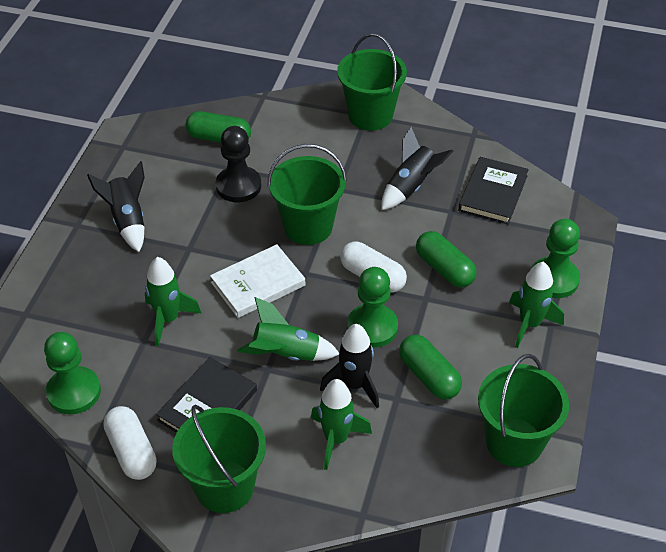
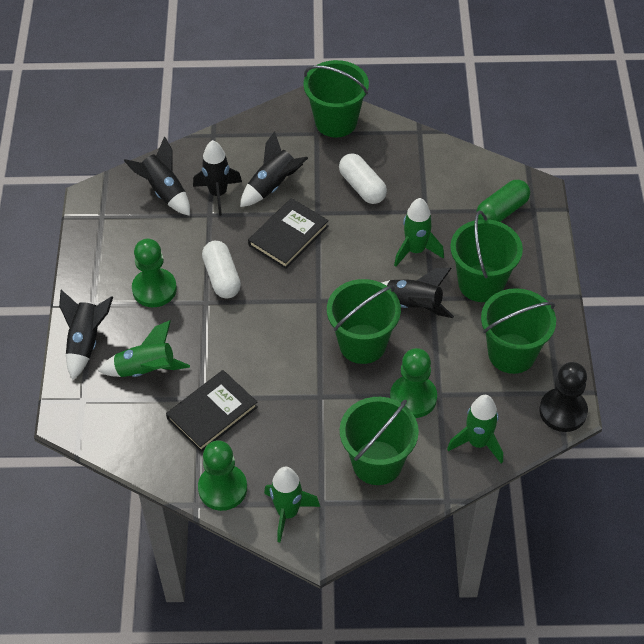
black rocket: [87,161,145,252] [320,324,379,408] [382,127,454,210] = 3 -> [59,290,113,380] [124,137,190,216] [193,140,242,216] [240,131,308,207] [381,268,454,318] = 5
green bucket: [172,404,266,513] [267,144,347,245] [337,33,407,131] [478,354,569,467] = 4 -> [303,60,369,138] [327,279,401,364] [340,397,419,485] [450,210,523,302] [481,288,556,374] = 5
green capsule: [185,111,251,143] [399,335,462,400] [416,231,476,288] = 3 -> [476,180,530,222] = 1
white book: [210,244,305,318] = 1 -> none = 0

